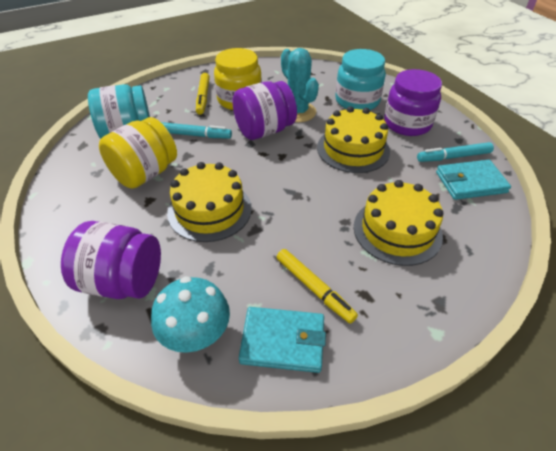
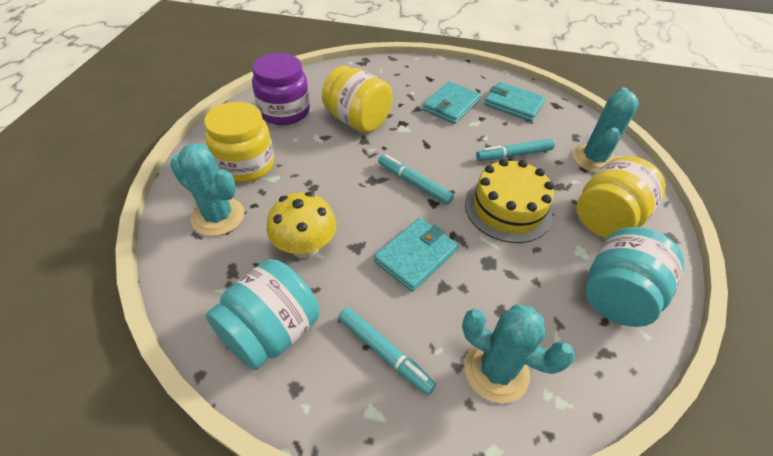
purple jar: [61,221,161,299] [232,81,297,140] [384,69,442,136] = 3 -> [252,53,310,125] = 1
turquoise cactus: [281,48,319,122] = 1 -> [170,143,245,236] [462,304,576,403] [572,87,639,173] = 3
turquoise marker: [161,122,232,139] [417,142,494,162] = 2 -> [338,307,436,395] [378,155,454,205] [476,139,555,161] = 3
turquoise mushroom: [151,276,230,353] = 1 -> none = 0
turquoise wallet: [239,307,326,373] [436,160,511,200] = 2 -> [374,218,458,292] [423,81,481,124] [484,82,546,122] = 3
yellow cake: [167,162,252,242] [317,106,390,173] [354,180,443,266] = 3 -> [465,159,554,243] = 1
yellow jar: [99,117,177,189] [214,48,262,110] = 2 -> [204,102,274,182] [322,66,393,133] [577,156,666,238] = 3
yellow marker: [196,73,210,115] [277,249,358,324] = 2 -> none = 0
yellow mushroom: none = 0 -> [267,192,336,259] = 1

